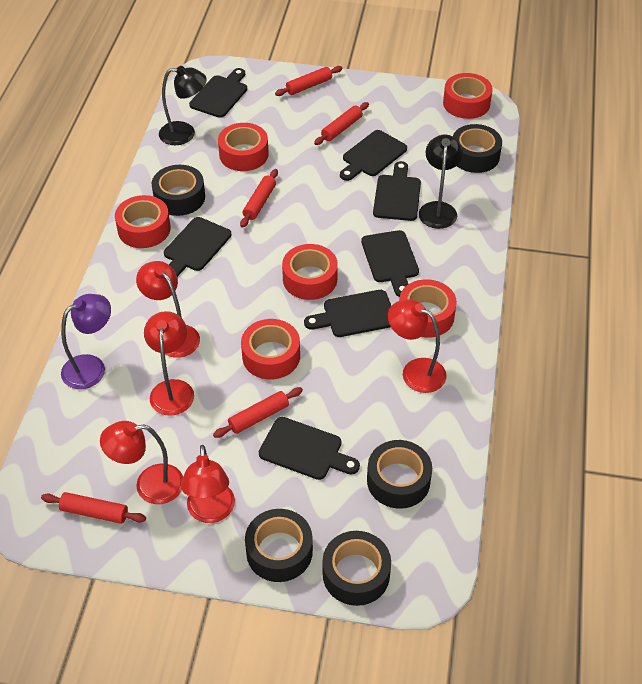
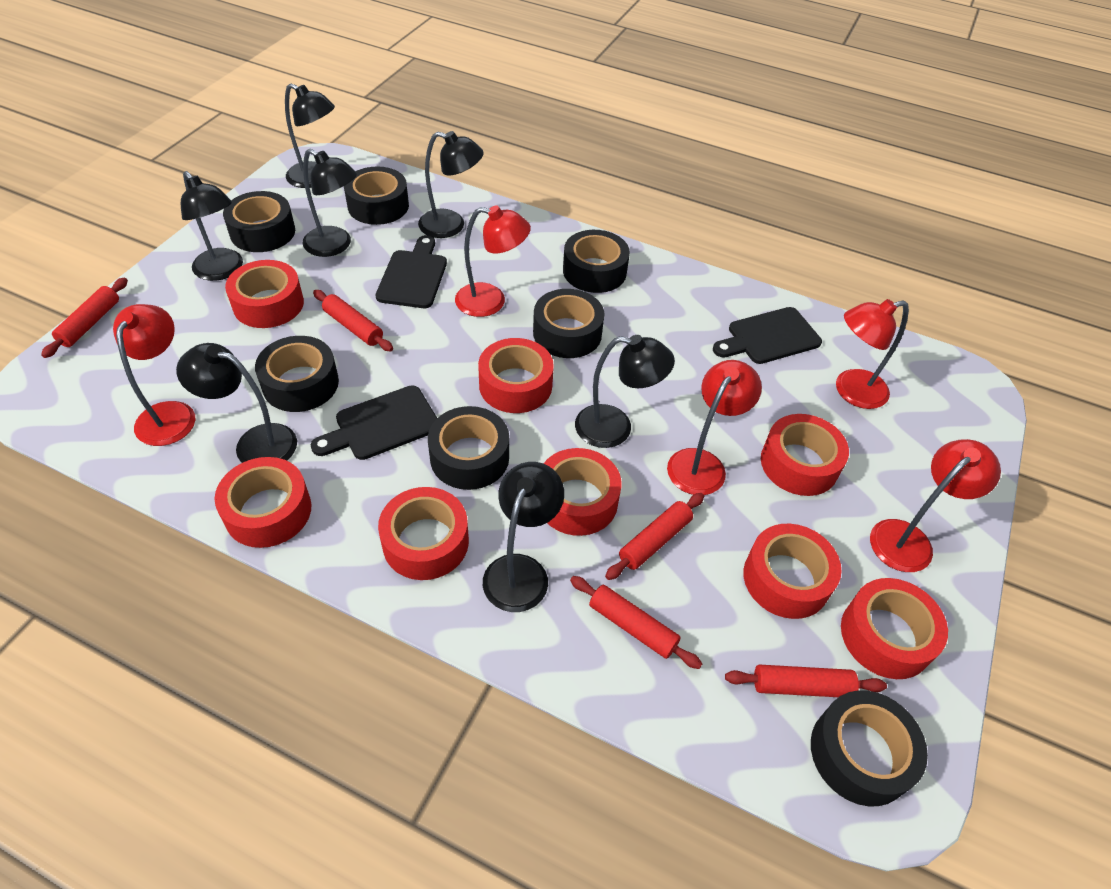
black cutting board: [164,217,231,277] [189,68,247,118] [259,417,360,480] [304,290,391,337] [340,130,407,181] [361,230,419,297] [373,161,421,221] = 7 -> [311,385,437,460] [376,235,447,308] [713,307,822,364] = 3
black lamp: [159,66,207,145] [419,135,463,229] = 2 -> [176,343,297,463] [181,171,243,281] [285,83,335,188] [303,149,357,257] [418,131,484,238] [483,462,564,612] [575,335,675,448] = 7
black tape: [152,165,205,216] [245,509,313,582] [323,531,391,606] [367,440,432,509] [453,124,502,173] = 5 -> [223,191,295,252] [255,336,339,412] [344,166,409,225] [428,406,509,490] [533,289,604,358] [563,230,630,293] [811,690,928,806] = 7
purple lamp: [61,294,111,389] = 1 -> none = 0
red tape: [115,195,171,248] [218,123,269,171] [241,319,300,379] [282,244,338,300] [399,279,457,338] [443,73,493,119] = 6 -> [215,457,311,548] [225,260,304,328] [378,487,469,580] [478,338,554,413] [543,448,622,536] [743,524,842,619] [761,414,849,496] [841,578,948,679] = 8

